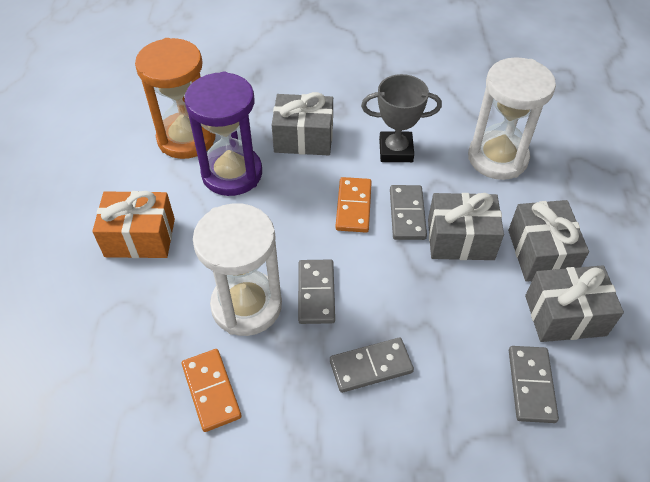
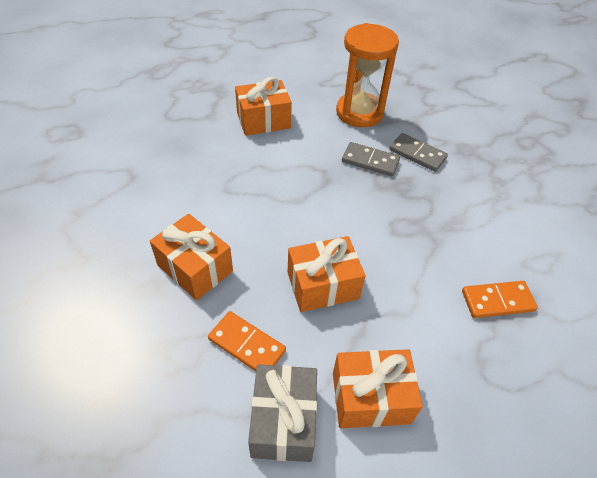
grey domino: [298,259,335,324] [330,338,414,393] [390,185,427,240] [509,346,559,423] = 4 -> [342,142,400,176] [389,133,448,172] = 2
grey gift: [272,92,333,155] [428,193,504,260] [508,200,589,282] [525,265,624,342] = 4 -> [248,364,317,462] = 1
grey trophy: [361,74,442,162] = 1 -> none = 0
orange gift: [92,191,175,258] = 1 -> [150,214,233,301] [235,77,292,136] [288,236,366,312] [333,349,423,428] = 4
purple hourglass: [184,72,262,196] = 1 -> none = 0
white hourglass: [193,203,282,336] [468,57,556,180] = 2 -> none = 0

